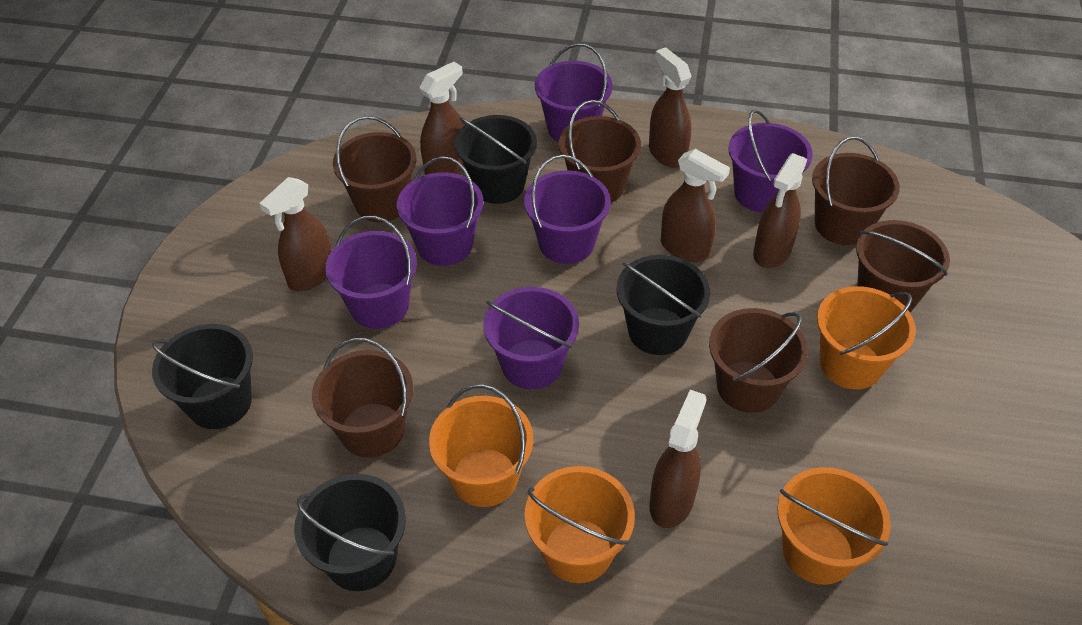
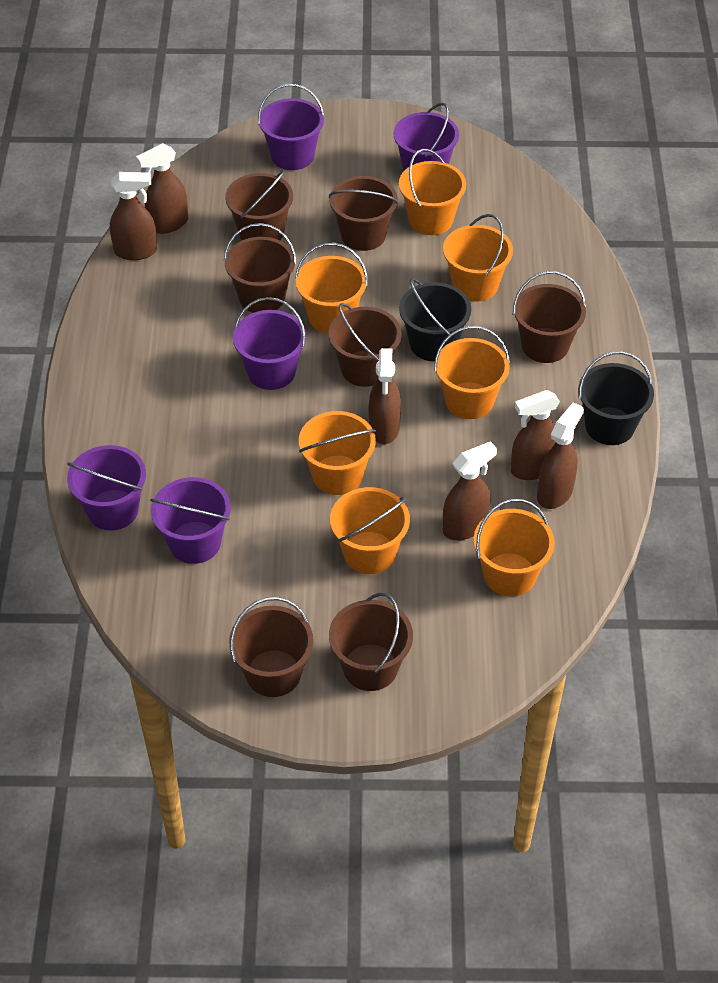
black bucket: [152,324,253,429] [294,474,406,591] [455,115,537,204] [616,255,710,355] = 4 -> [399,278,471,361] [578,351,654,445] = 2
brown bucket: [312,338,413,458] [333,116,416,222] [559,100,641,203] [709,308,808,413] [812,136,900,245] [856,220,950,312] = 6 -> [224,223,296,313] [225,171,293,240] [229,597,314,697] [329,176,399,251] [329,303,402,387] [329,593,413,691] [513,271,586,363] = 7
orange bucket: [429,384,533,507] [524,466,635,583] [777,467,891,585] [817,286,916,389] = 4 -> [295,243,368,334] [299,411,376,495] [330,487,410,574] [399,149,466,235] [434,326,510,419] [443,214,513,302] [473,499,555,596] = 7
purple bucket: [325,216,417,329] [397,156,483,266] [483,287,579,390] [524,155,611,264] [535,43,613,142] [728,110,813,212] = 6 -> [67,445,146,531] [150,477,231,564] [233,297,306,390] [258,84,324,170] [393,103,459,171] = 5

